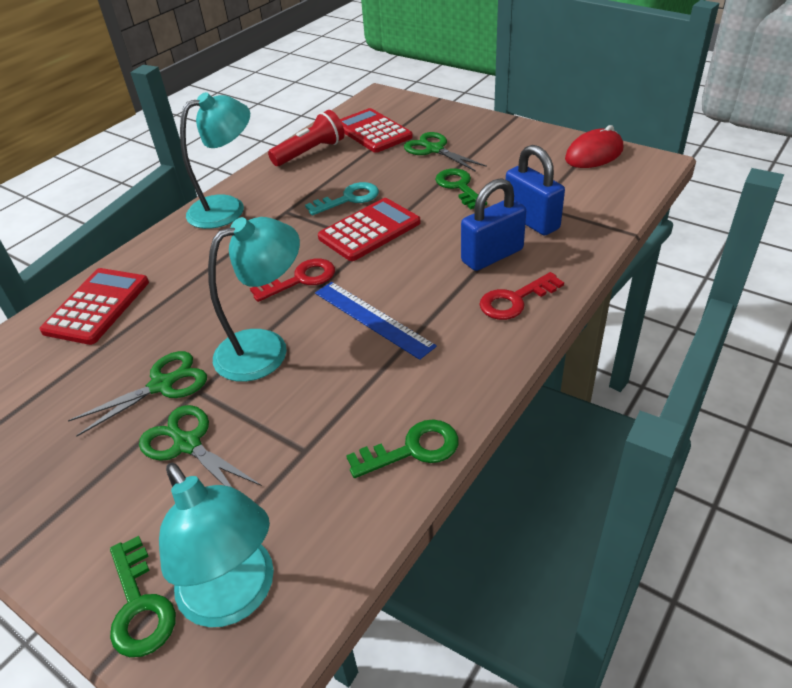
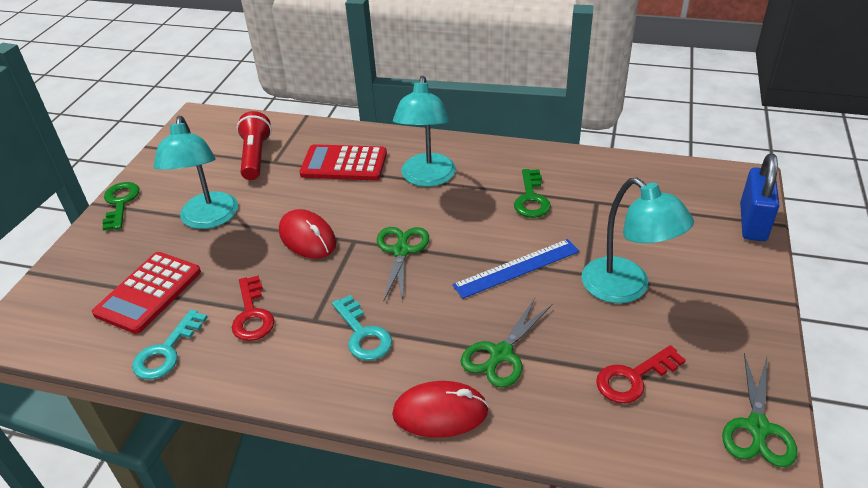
blue padlock: [461,178,526,271] [506,145,565,236] = 2 -> [740,154,779,241] = 1
green key: [110,536,176,657] [346,419,459,478] [435,168,487,209] = 3 -> [102,182,140,231] [514,169,551,218] = 2
red calculator: [40,268,149,345] [318,198,421,261] [340,108,413,153] = 3 -> [92,252,201,334] [300,144,387,180] = 2
red mouse: [565,125,623,168] = 1 -> [279,209,336,259] [392,381,489,438] = 2
turquoise key: [305,182,379,216] = 1 -> [132,309,208,380] [332,295,392,361] = 2

